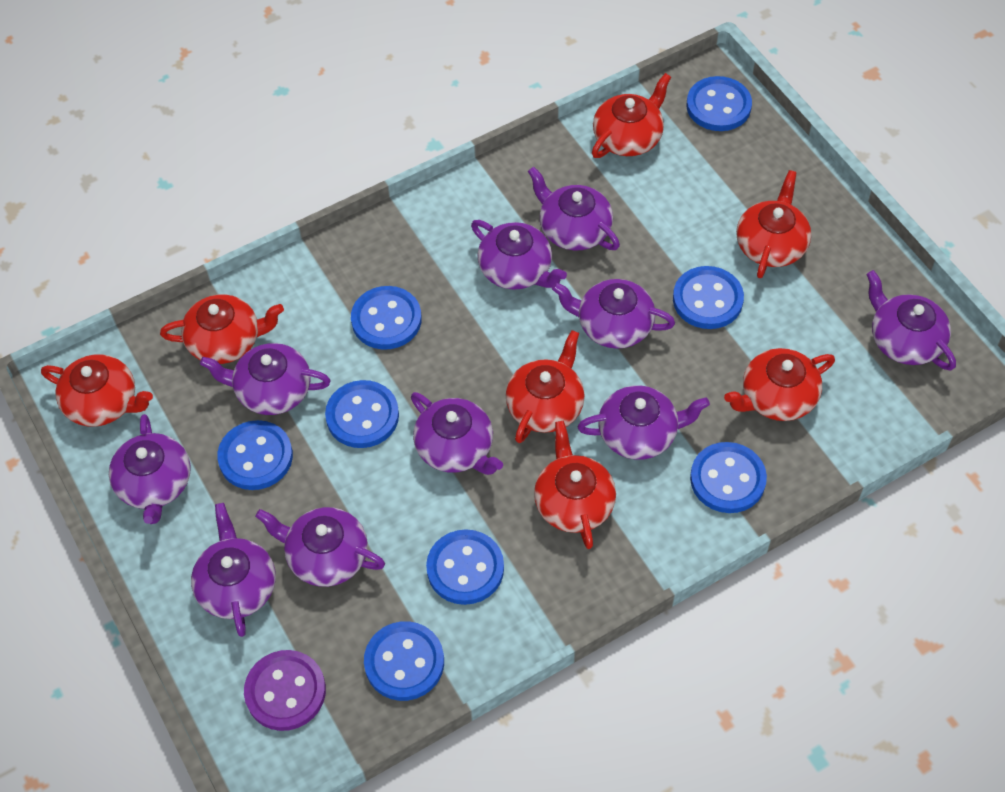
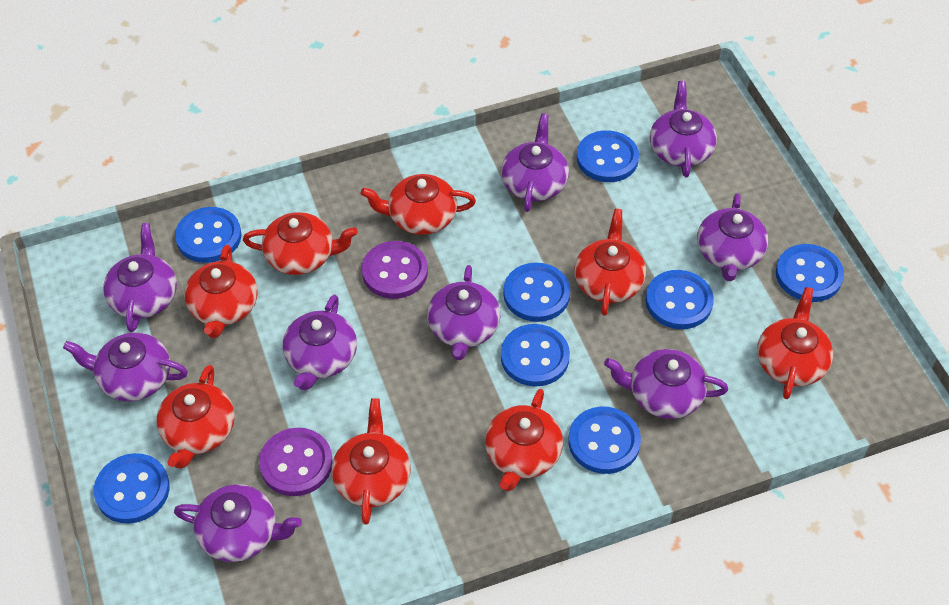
purple button: [244,650,326,731] = 1 -> [259,428,333,496] [362,241,428,299] = 2
purple teapot: [109,414,191,524] [191,503,276,637] [200,343,331,415] [255,507,385,587] [411,392,503,475] [471,220,567,290] [528,167,620,250] [552,279,675,349] [577,385,710,460] [866,270,956,370] = 10 -> [63,332,188,401] [103,223,177,332] [174,484,302,562] [283,295,357,391] [427,265,500,360] [501,114,569,212] [604,349,728,419] [650,81,717,177] [697,193,768,281] = 9
red teapot: [41,354,153,427] [160,294,284,364] [506,330,585,443] [534,421,616,549] [592,73,671,158] [724,348,835,421] [736,170,811,278] = 7 -> [156,365,235,469] [184,245,257,338] [243,212,358,275] [331,398,411,524] [361,174,476,235] [485,389,563,491] [574,209,646,316] [757,287,833,399] = 8

